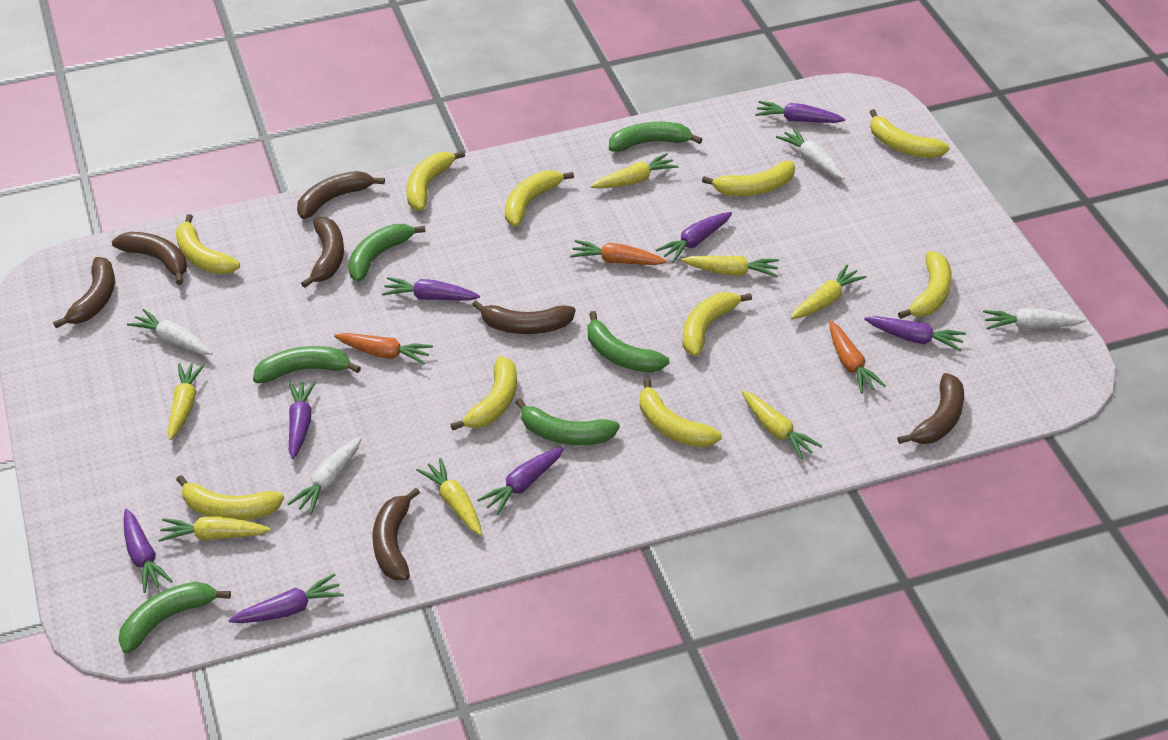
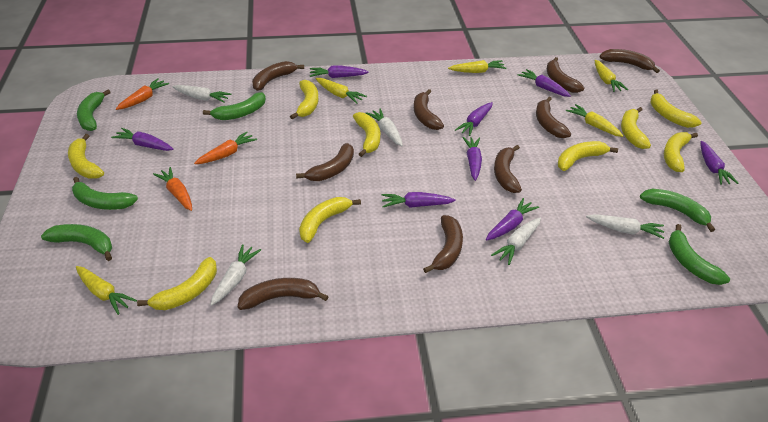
brown banana: [53,257,115,328] [112,232,187,285] [297,171,385,219] [301,217,344,288] [372,488,420,580] [472,300,576,334] [897,373,964,444] = 7 -> [238,278,329,310] [252,61,304,91] [296,143,354,181] [414,89,444,130] [423,215,463,273] [494,145,522,193] [536,97,571,138] [547,57,585,93] [599,49,660,73] = 9
white carrot: [127,309,212,355] [287,437,361,515] [776,127,845,180] [983,308,1086,330] = 4 -> [172,85,231,103] [210,244,261,306] [366,109,403,146] [491,218,541,265] [586,214,664,239] = 5
yellow banana: [176,214,240,275] [176,475,284,520] [406,151,465,211] [450,356,517,430] [505,170,574,227] [640,378,722,448] [683,292,752,357] [702,161,795,196] [870,109,950,158] [898,251,952,319] = 10 -> [68,134,104,179] [137,257,217,310] [290,80,319,119] [299,197,361,243] [353,112,380,157] [558,141,618,171] [621,107,651,149] [650,89,702,128] [664,132,698,172] = 9
yellow carrot: [158,516,271,542] [168,363,205,440] [416,458,482,536] [591,153,678,188] [681,256,779,277] [742,391,822,460] [791,265,867,319] = 7 -> [76,266,137,315] [316,78,367,104] [448,60,506,73] [566,104,623,137] [595,60,628,92] = 5

